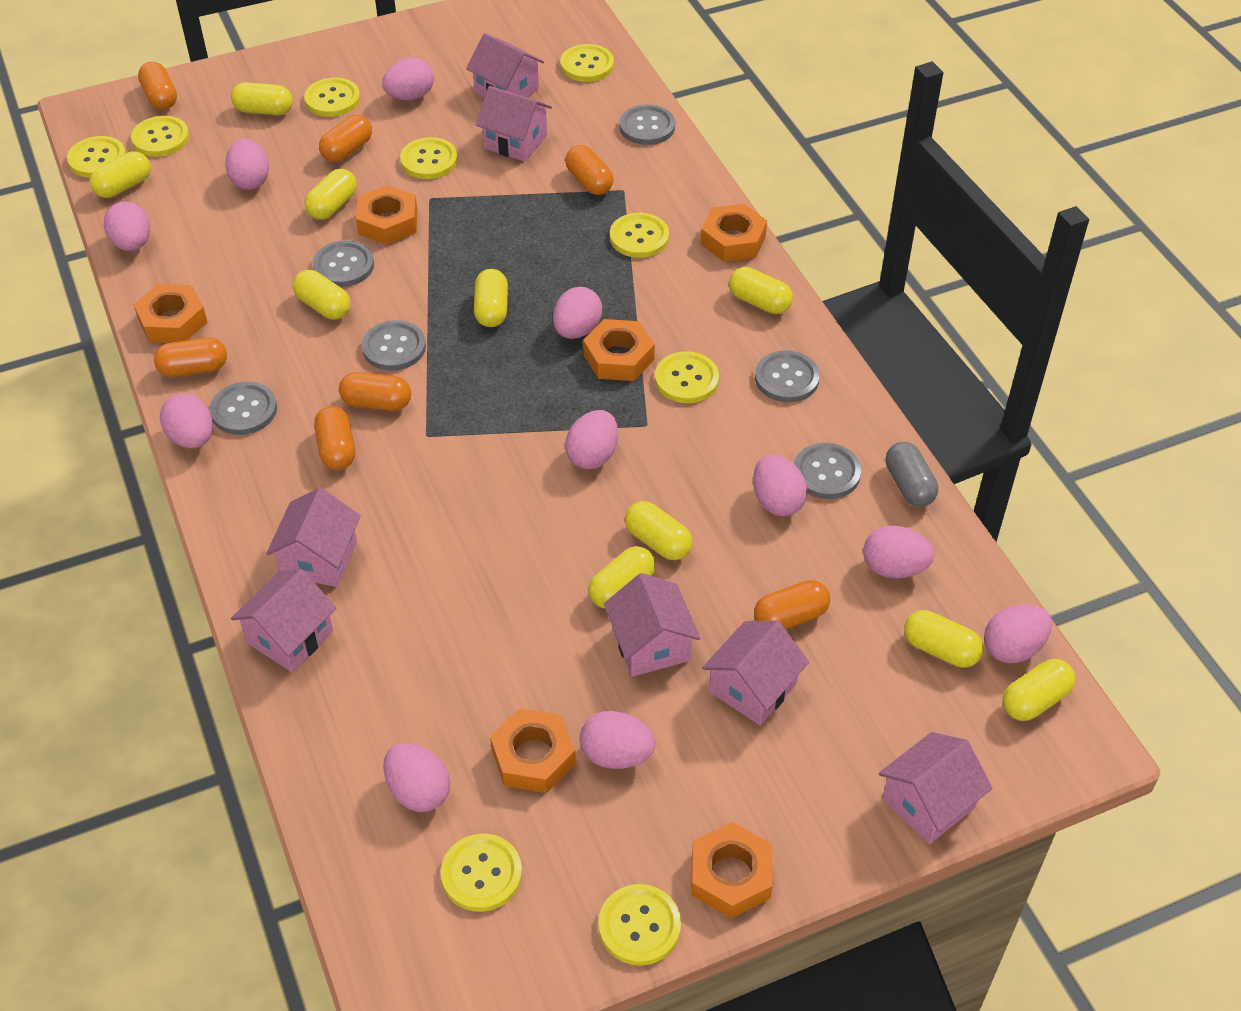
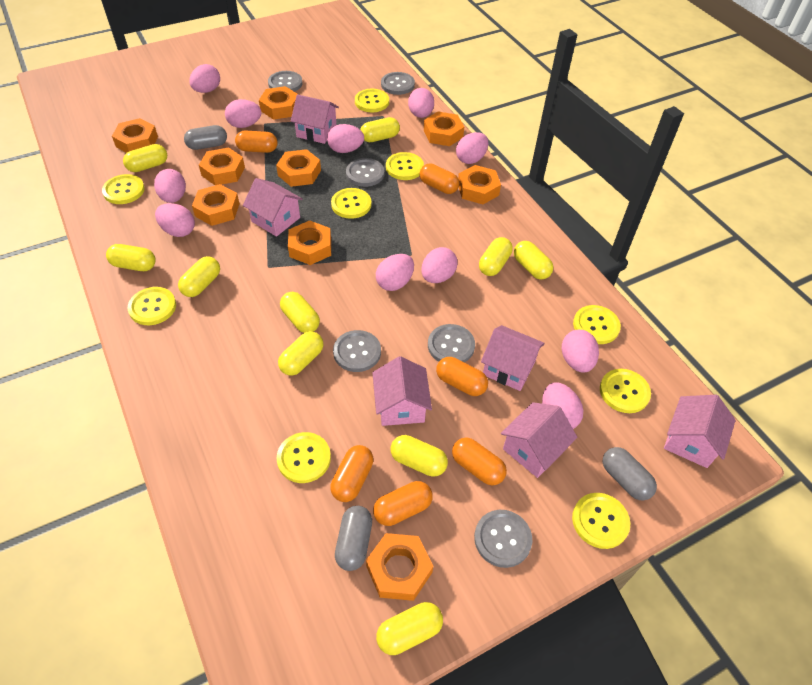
grey capsule: [886,442,938,507] = 1 -> [184,125,227,150] [335,506,372,571] [603,447,657,500] = 3
orange capsule: [138,62,177,110] [154,338,227,377] [314,406,355,470] [319,115,372,162] [339,372,411,411] [565,145,613,195] [754,580,830,629] = 7 -> [235,131,278,153] [330,445,373,502] [373,481,433,526] [420,163,459,194] [436,357,488,396] [452,438,507,486] = 6
orange nut: [134,284,207,343] [356,185,417,245] [490,708,576,793] [583,319,655,381] [691,822,773,918] [701,204,767,262] = 6 -> [112,118,158,153] [192,184,240,226] [199,147,245,185] [259,86,297,120] [276,149,321,187] [288,220,331,265] [366,533,433,601] [424,111,464,146] [458,165,501,204] = 9
pink house: [231,569,336,672] [266,488,361,587] [466,33,544,98] [476,86,552,162] [604,573,700,677] [702,621,809,725] [879,732,992,844] = 7 -> [243,178,303,237] [291,94,339,144] [372,356,432,426] [481,325,545,391] [501,402,577,478] [664,395,736,468] = 6

